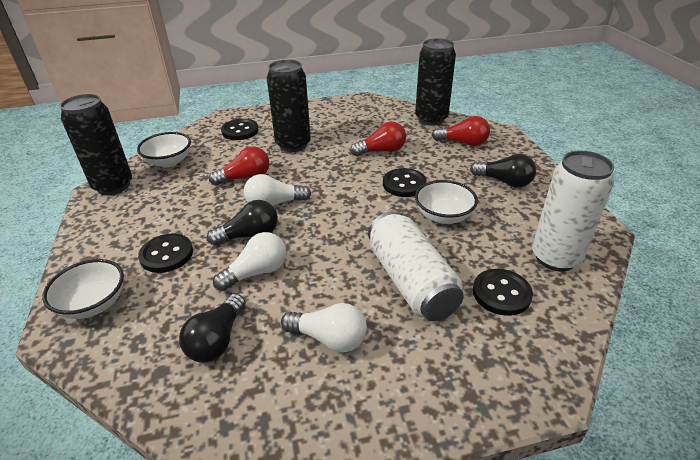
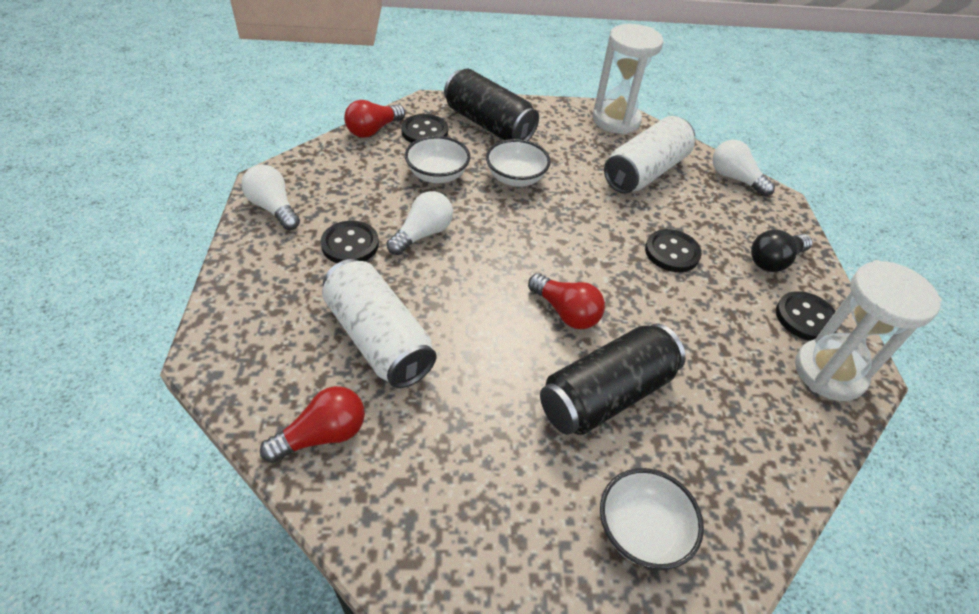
black can: [60,94,132,195] [267,60,311,152] [415,38,456,126] = 3 -> [444,68,539,141] [540,323,686,435] = 2
black light bulb: [179,294,246,363] [207,200,278,246] [470,154,536,188] = 3 -> [751,230,812,272] = 1
white hourglass: none = 0 -> [593,24,663,134] [795,260,942,401] = 2

